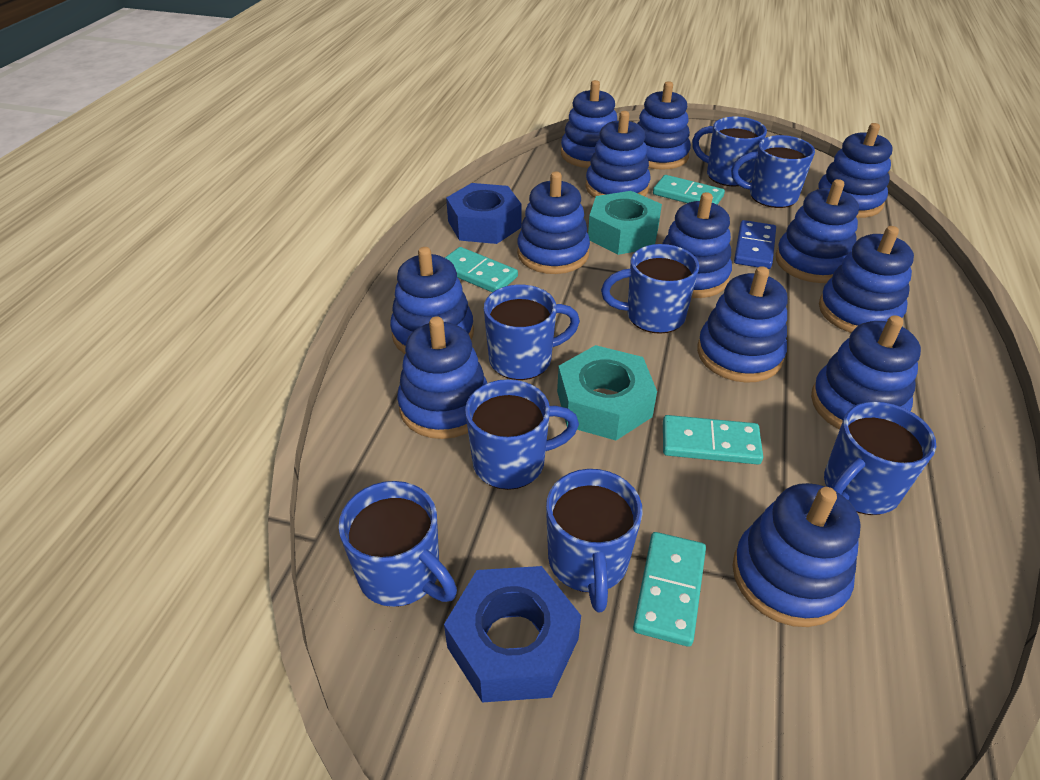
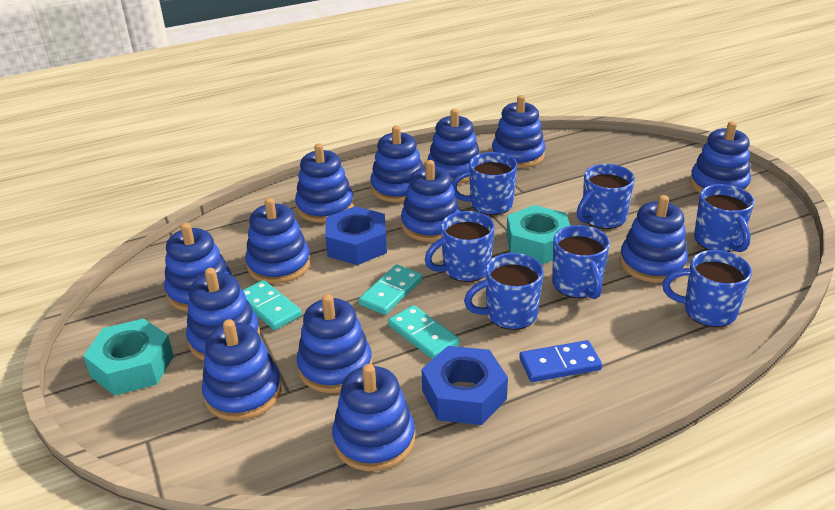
blue mug: [338,481,457,607] [465,379,579,490] [484,285,580,380] [546,469,643,612] [601,244,699,334] [692,117,767,186] [731,135,815,208] [824,401,936,515] = 8 -> [425,211,495,282] [451,152,517,215] [464,253,544,330] [552,225,610,299] [577,164,635,229] [662,250,752,327] [694,184,754,252] = 7
turquoise domino: [445,247,518,292] [633,532,706,647] [653,175,725,205] [663,415,763,465] = 4 -> [242,280,302,330] [358,265,422,315] [388,305,460,359] = 3

